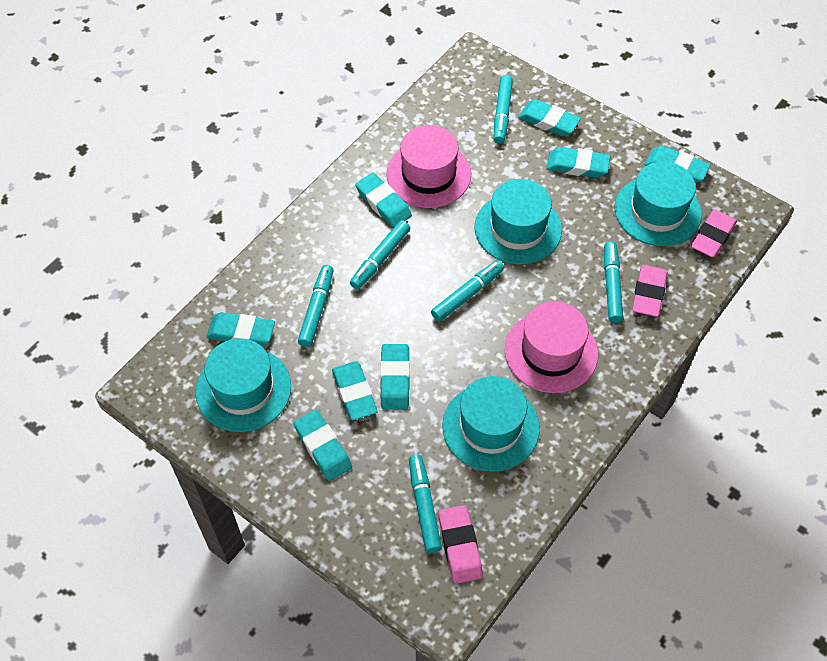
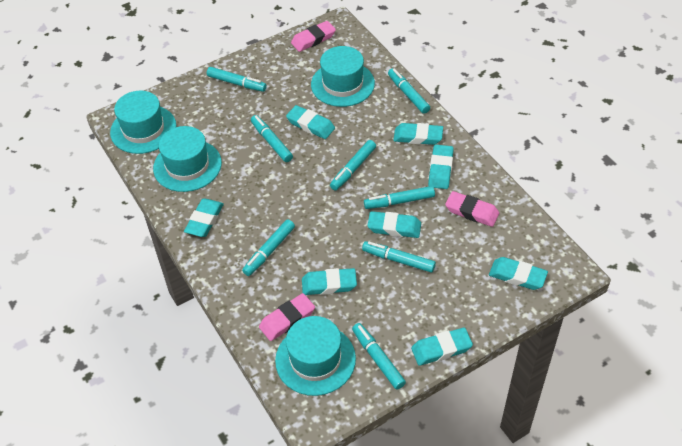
pink hat: [386,125,471,208] [505,301,598,393] = 2 -> none = 0
turquoise marker: [298,265,334,347] [350,220,410,290] [409,454,442,553] [431,260,504,322] [494,75,513,143] [604,241,623,323] = 6 -> [207,67,267,92] [242,219,295,276] [251,115,293,162] [330,140,376,190] [352,323,406,390] [362,241,436,273] [364,186,435,209] [388,68,430,114] = 8

